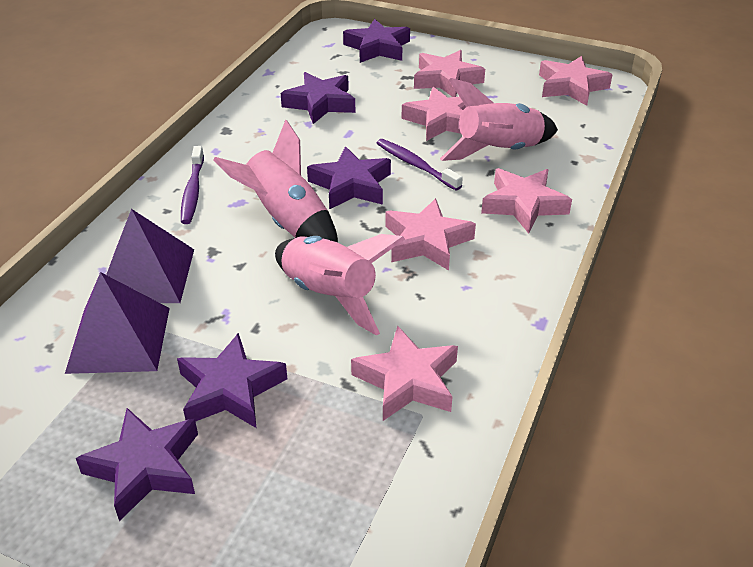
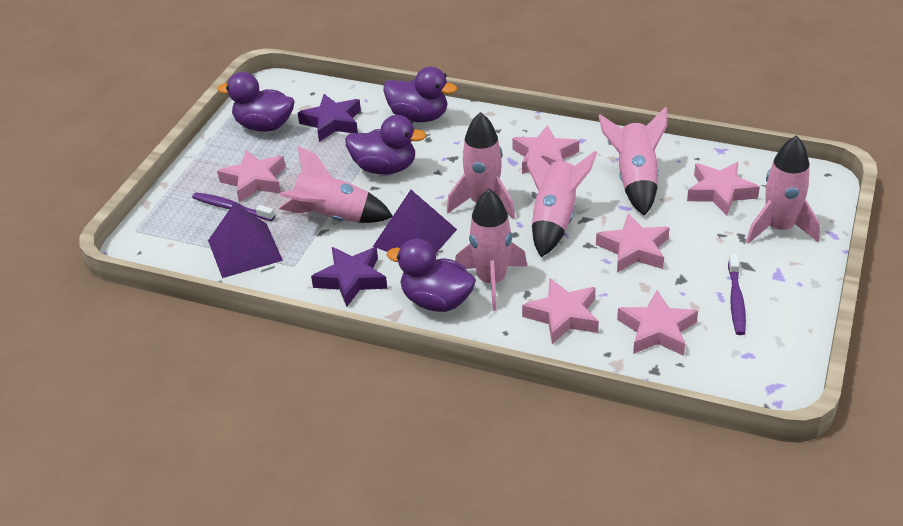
pink rocket: [213,120,338,243] [275,234,405,335] [440,78,558,161] = 3 -> [279,146,393,223] [447,112,515,219] [455,189,527,311] [527,146,597,257] [598,107,667,216] [746,135,820,244] = 6
purple duck: none = 0 -> [217,72,295,132] [345,115,426,174] [383,67,457,122] [387,239,476,312] = 4
purple star: [76,408,198,521] [177,333,287,428] [281,72,355,124] [307,146,391,210] [343,19,410,63] = 5 -> [298,94,361,142] [311,247,387,307] = 2

